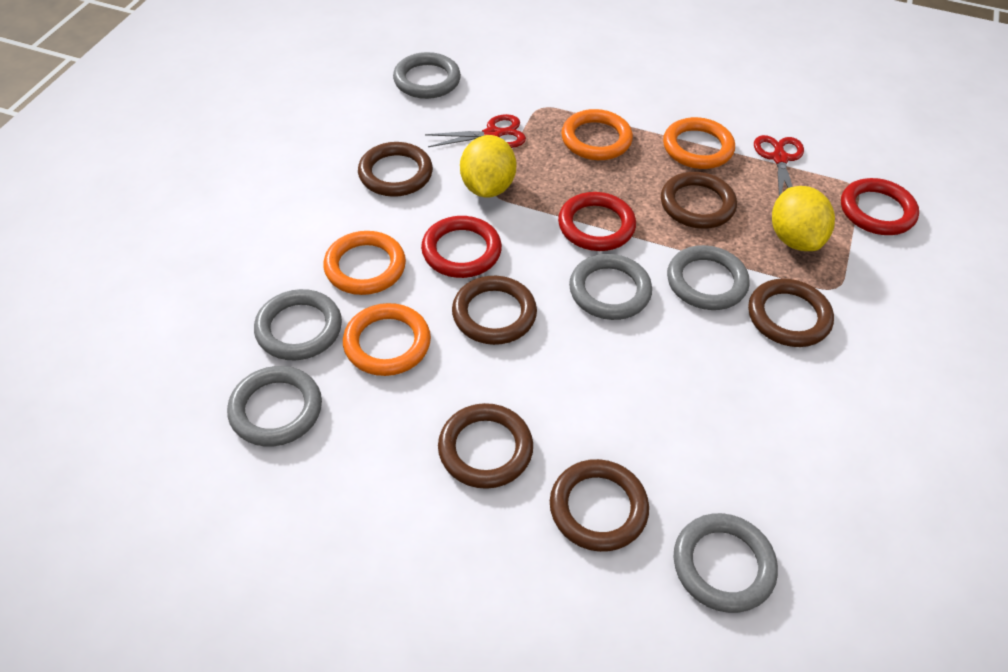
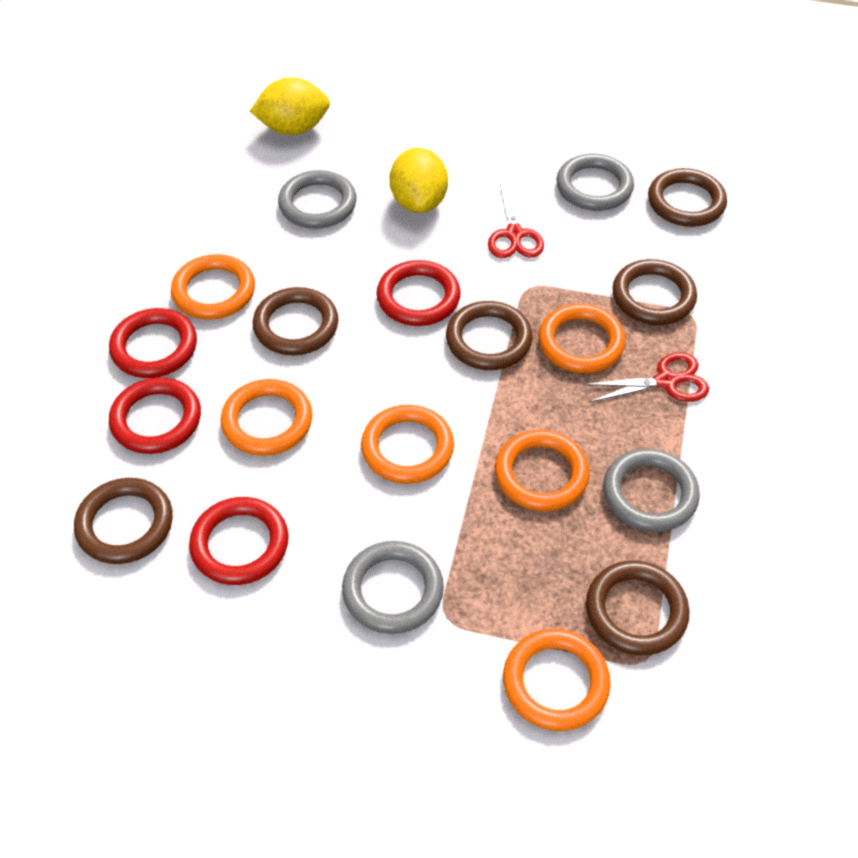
grey ring: [227,366,322,447] [254,289,342,360] [393,52,461,99] [569,254,652,320] [667,245,750,310] [674,513,778,613] = 6 -> [278,170,357,229] [342,541,444,634] [556,154,634,211] [603,449,700,532] = 4
orange ring: [323,231,406,295] [343,303,431,376] [561,109,633,160] [663,117,735,169] = 4 -> [171,254,255,320] [221,379,312,456] [361,405,454,484] [495,430,590,511] [503,629,611,731] [539,304,626,373] = 6
red ring: [421,216,502,278] [558,192,636,251] [841,178,919,235] = 3 -> [109,308,197,378] [109,377,201,454] [189,497,289,585] [377,260,461,326] = 4

